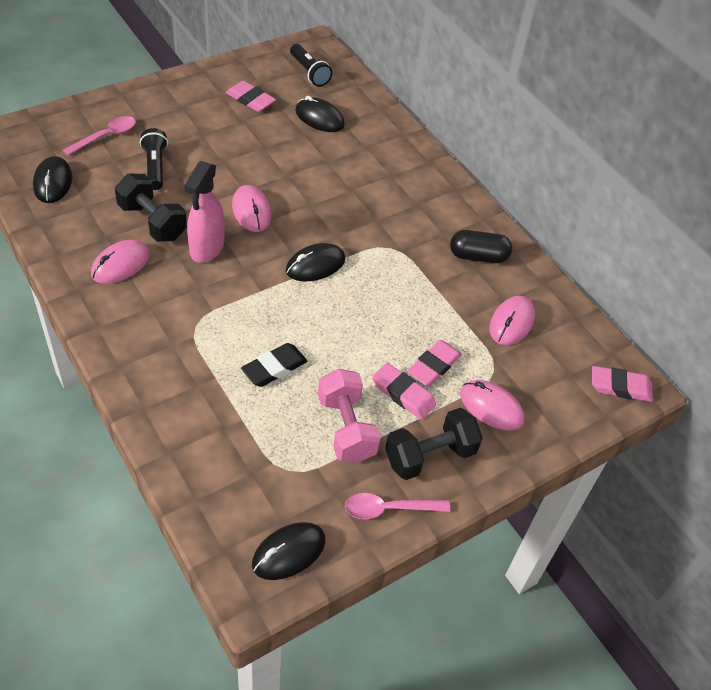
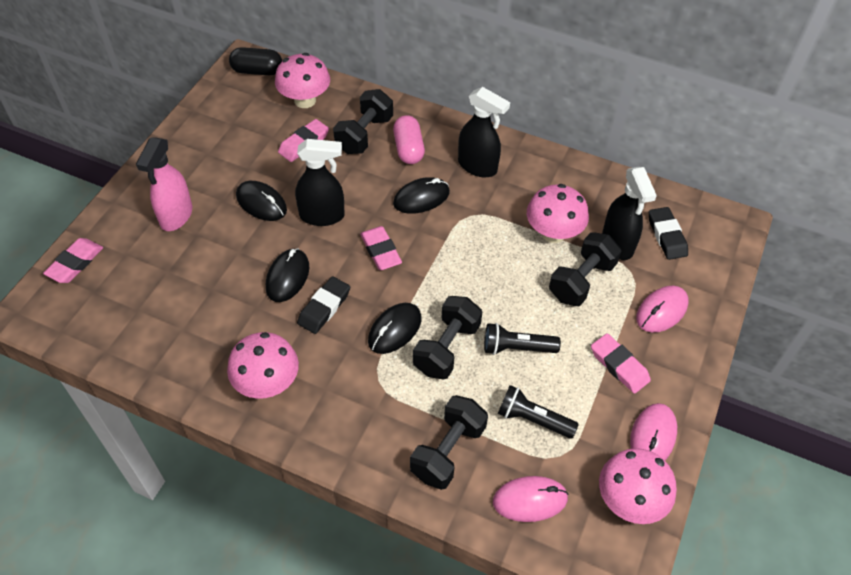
black dumbbell: [115,174,187,242] [385,408,483,480] = 2 -> [333,89,393,154] [410,395,488,490] [413,296,482,379] [549,232,621,306] = 4
black eraser: [241,343,307,387] = 1 -> [297,276,350,334] [649,207,688,260] = 2
black spray bottle: none = 0 -> [295,139,345,226] [458,87,510,177] [602,167,657,260] = 3
pink capsule: none = 0 -> [393,115,425,164] = 1
pink dumbbell: [318,369,381,463] = 1 -> none = 0
pink mouse: [91,240,150,284] [232,185,271,232] [460,380,524,430] [490,296,535,345] = 4 -> [493,476,568,522] [630,403,677,460] [636,286,689,333] = 3
pink mushroom: none = 0 -> [227,332,299,399] [275,53,330,108] [527,184,589,243] [599,448,677,524] = 4
pink spoon: [63,116,136,155] [345,493,450,519] = 2 -> none = 0

